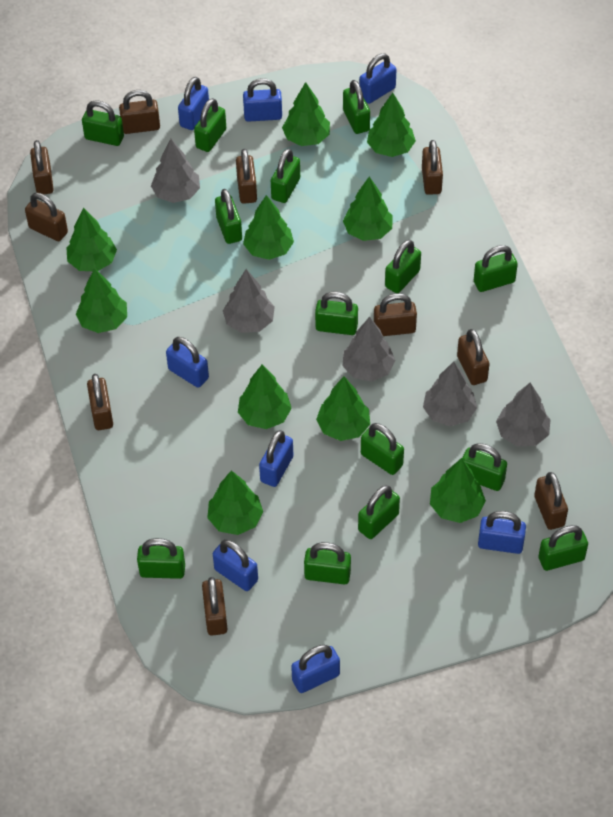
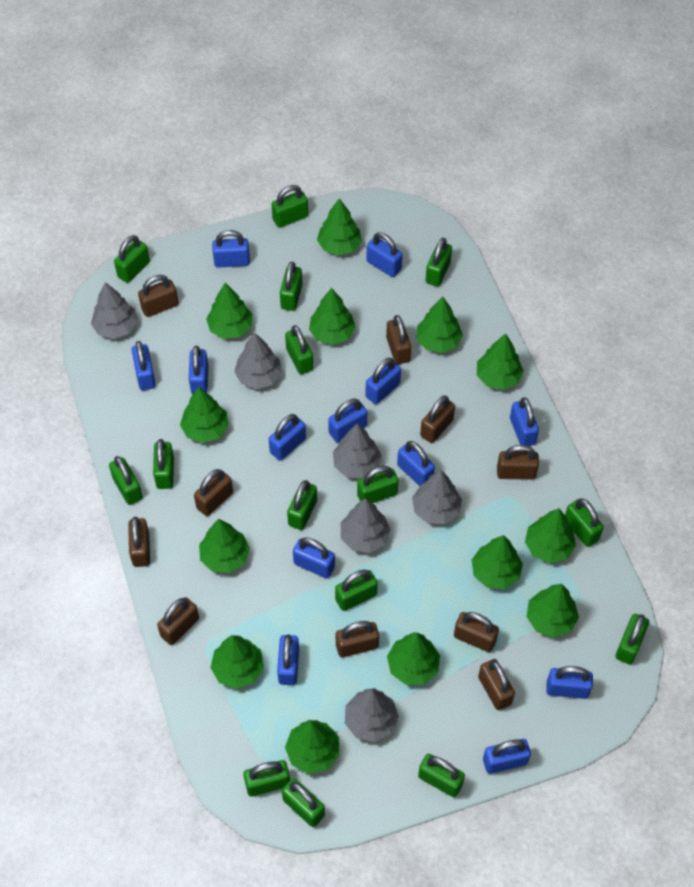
blue padlock: [166,337,209,388] [178,77,209,130] [213,540,258,591] [243,78,282,122] [259,430,293,487] [291,645,340,693] [359,53,396,104] [478,511,526,554] = 8 -> [132,341,156,391] [189,346,208,394] [212,230,250,268] [269,414,306,461] [277,634,299,685] [293,537,335,578] [328,399,367,442] [366,358,401,404] [367,232,403,277] [397,441,435,486] [483,739,531,774] [510,397,539,446] [546,666,593,699] = 13
green padlock: [82,100,124,146] [137,538,185,579] [194,98,226,152] [215,189,242,244] [271,149,300,203] [304,542,351,585] [315,292,358,335] [343,80,370,134] [358,485,400,539] [361,423,404,475] [385,240,421,293] [462,443,507,491] [474,245,518,292] [538,525,588,571] = 14 -> [109,456,143,505] [114,235,150,283] [153,439,174,489] [243,760,290,797] [271,185,308,228] [280,262,303,311] [282,778,325,827] [285,325,313,374] [287,480,317,530] [335,570,378,611] [357,466,398,503] [418,754,465,797] [425,238,452,287] [565,499,604,547] [615,614,649,664] = 15
green tree: [67,208,117,271] [76,268,127,333] [207,470,263,535] [238,365,292,429] [243,195,294,260] [282,82,330,146] [316,376,370,441] [343,176,393,241] [367,93,416,157] [430,458,486,523] = 10 -> [180,387,229,443] [199,519,250,573] [206,283,253,339] [210,635,264,689] [285,720,339,774] [309,288,356,345] [317,198,362,256] [387,632,440,685] [416,297,463,353] [471,535,523,589] [477,333,524,390] [525,508,576,563] [526,584,579,638] = 13
grey tree: [151,139,200,203] [223,269,275,333] [343,317,395,382] [423,362,477,426] [496,383,551,446] = 5 -> [91,282,138,339] [234,333,282,389] [333,423,382,478] [341,498,391,553] [345,688,399,742] [412,470,462,524] = 6

